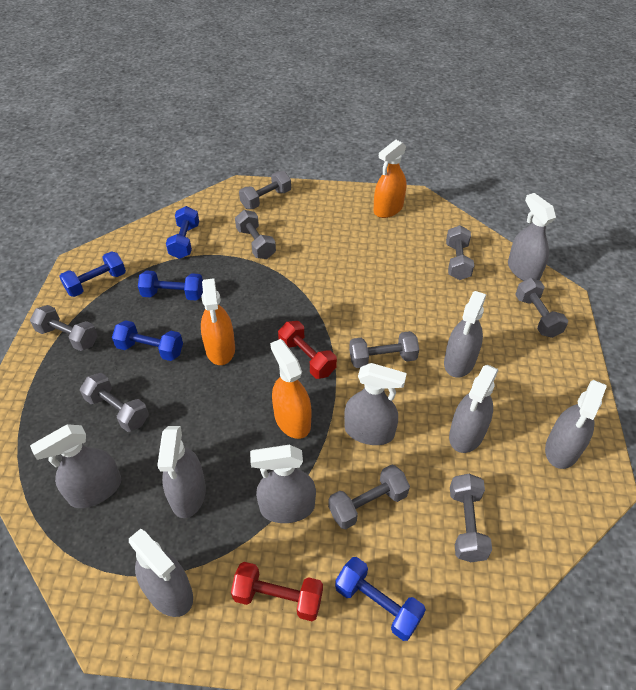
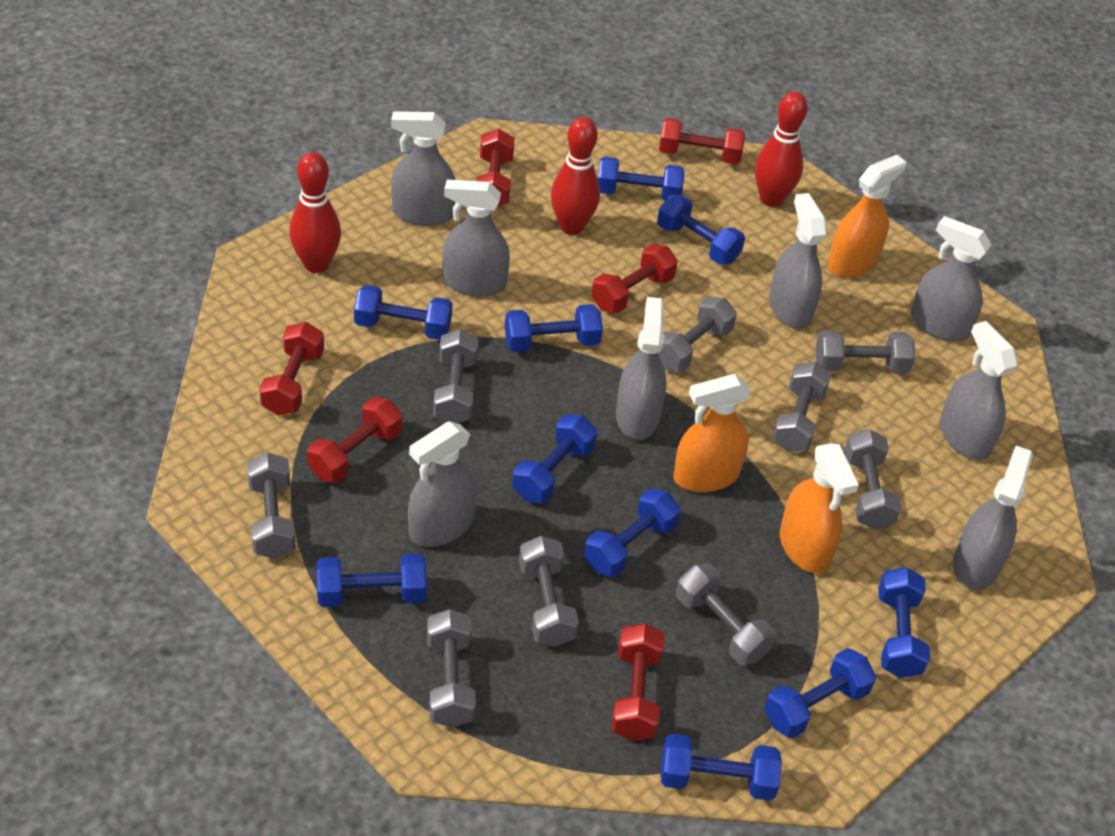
blue dumbbell: [59,251,126,297] [112,320,183,361] [138,270,203,301] [166,206,199,259] [335,557,426,641] = 5 -> [317,554,427,607] [354,285,453,340] [505,304,603,352] [512,414,597,503] [584,488,681,577] [598,157,685,201] [657,195,745,265] [661,734,782,801] [764,648,876,738] [878,567,930,678] = 10
grey spray bottle: [30,424,121,508] [129,529,193,617] [157,426,206,518] [250,445,316,523] [344,363,407,445] [444,291,486,378] [449,365,499,453] [508,193,556,281] [545,380,607,469] = 9 -> [391,111,455,226] [408,421,477,547] [442,180,510,297] [616,297,666,440] [769,193,827,329] [911,216,991,342] [940,321,1017,460] [953,446,1033,590] = 8
red bowling pin: none = 0 -> [289,152,341,273] [551,117,600,235] [755,91,808,207] = 3
red dumbbell: [231,562,323,621] [278,321,337,379] = 2 -> [259,322,324,415] [307,397,402,483] [476,129,515,207] [591,244,678,314] [611,623,665,741] [659,118,745,165] = 6

